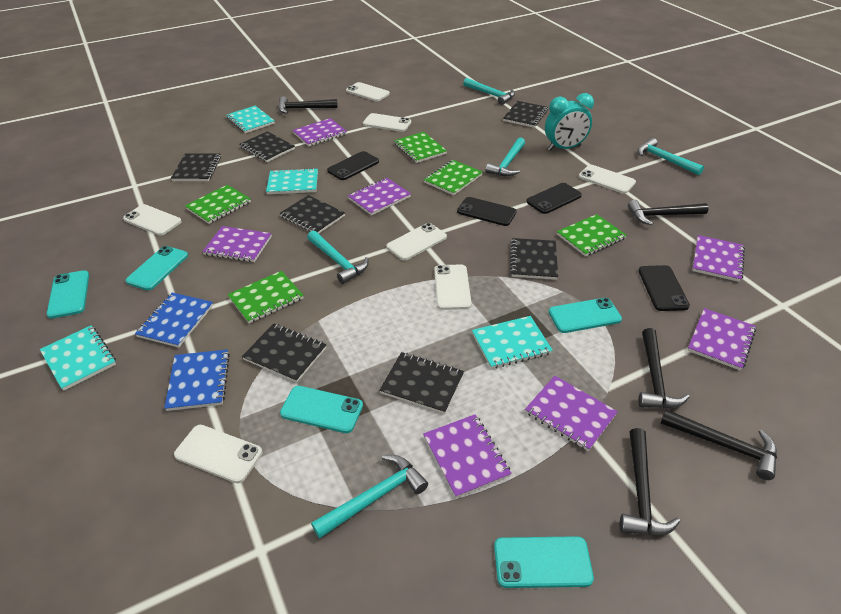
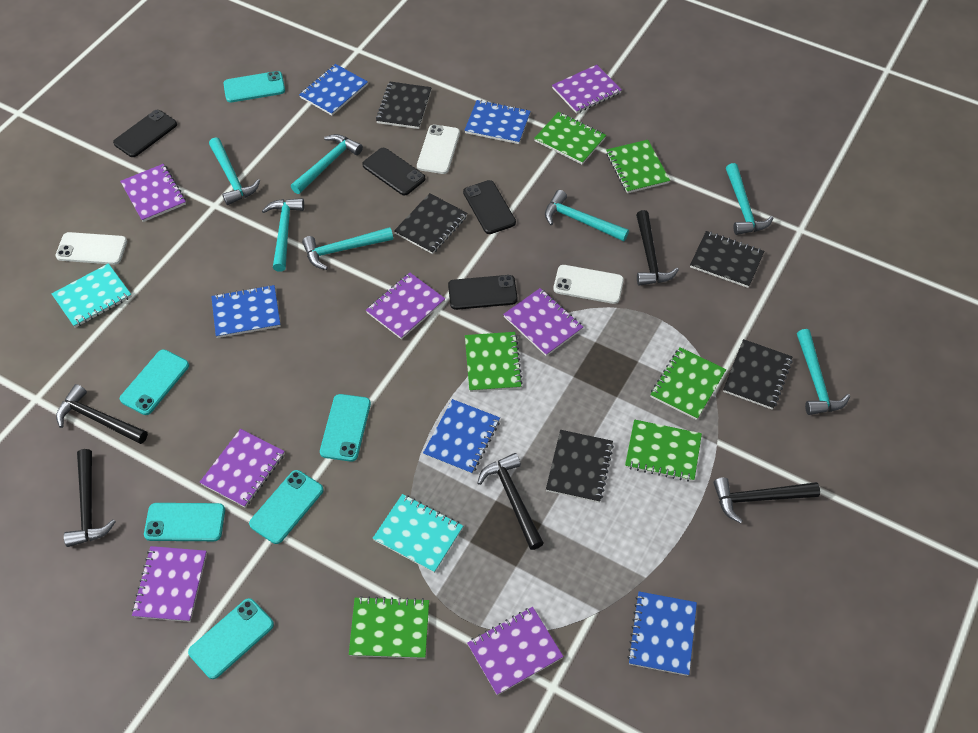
black notebook: [171,153,221,181] [239,131,295,162] [242,323,326,383] [279,195,345,234] [379,352,464,414] [503,101,548,128] [510,238,558,280] = 7 -> [376,82,432,129] [394,193,468,254] [546,430,614,503] [690,231,764,288] [723,339,793,410] = 5
blue notebook: [135,293,213,348] [164,349,230,411] = 2 -> [211,285,281,338] [299,64,368,115] [423,399,500,474] [464,100,531,144] [627,591,697,676] = 5
green notebook: [185,185,251,224] [227,271,304,324] [394,132,447,163] [424,160,483,195] [557,214,627,256] = 5 -> [349,596,429,659] [465,332,523,392] [534,112,606,164] [606,140,670,193] [625,419,702,482] [650,347,726,420] = 6
turquoise clock: [545,93,594,151] = 1 -> none = 0
turquoise hammer: [307,231,369,284] [311,455,428,539] [463,78,515,105] [485,138,525,176] [638,138,704,175] = 5 -> [209,137,260,205] [262,198,304,272] [291,134,363,194] [302,227,393,270] [545,190,629,241] [726,163,773,235] [797,329,850,415] = 7
turquoise notebook: [40,325,116,391] [226,106,275,133] [266,168,318,194] [472,316,553,369] = 4 -> [52,263,132,328] [373,494,463,573] = 2
turquoise phone: [47,270,89,319] [125,246,188,291] [280,386,363,433] [494,536,594,588] [549,298,622,333] = 5 -> [120,349,189,415] [144,503,225,541] [188,598,274,679] [223,71,285,102] [249,470,324,544] [320,394,371,462] = 6
white phone: [123,204,182,236] [174,425,262,483] [346,82,390,101] [363,113,411,132] [386,223,447,261] [434,264,472,310] [579,165,636,194] = 7 -> [56,232,127,265] [417,125,460,174] [553,265,624,304] = 3

